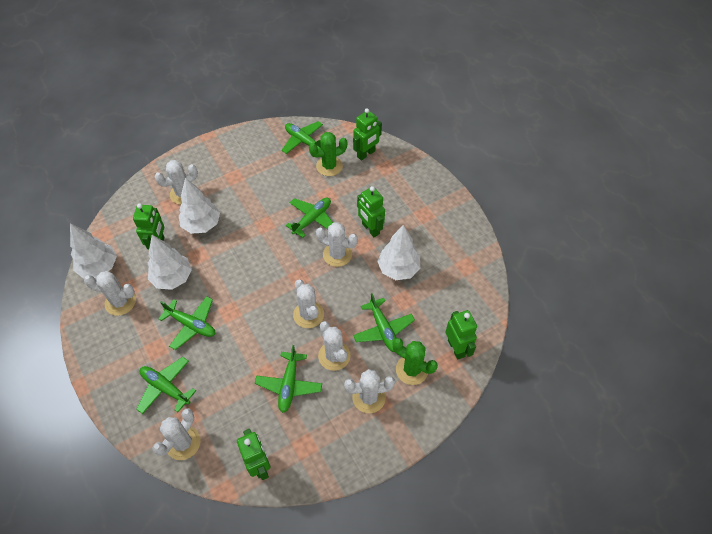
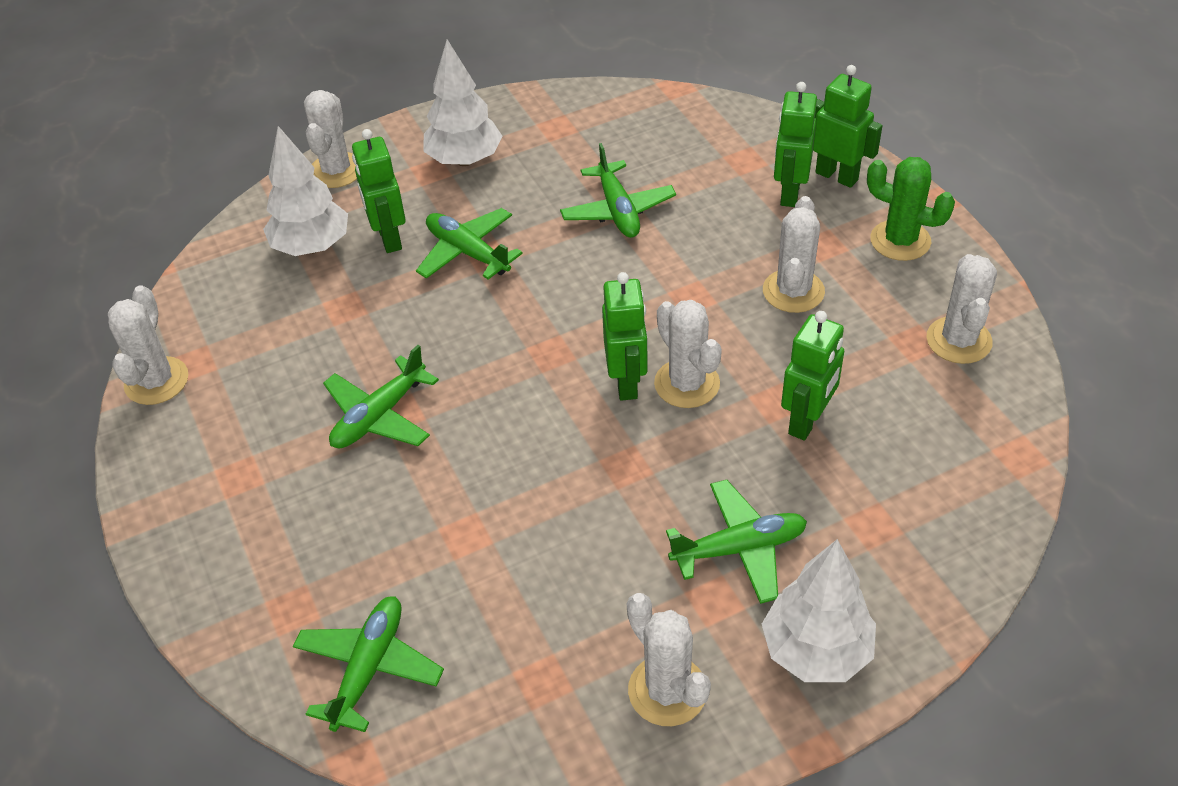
green cactus: [309,132,347,176] [393,338,438,385] = 2 -> [867,157,955,261] = 1
green plane: [136,357,196,414] [159,296,215,350] [255,345,322,413] [282,121,323,154] [286,197,333,238] [353,293,415,352] = 6 -> [293,596,444,732] [323,345,439,448] [416,208,523,280] [560,143,676,238] [666,480,807,604] = 5
white cactus: [84,271,136,316] [152,408,200,460] [155,160,198,204] [293,280,324,328] [316,222,358,267] [318,321,350,371] [344,369,395,413] = 7 -> [108,285,189,405] [304,90,357,188] [627,593,711,726] [654,300,722,408] [763,196,825,313] [926,254,997,364] = 6
white tree: [70,223,117,278] [148,235,192,290] [179,178,220,234] [377,225,420,280] = 4 -> [263,126,348,256] [424,39,502,166] [762,539,876,682] = 3

